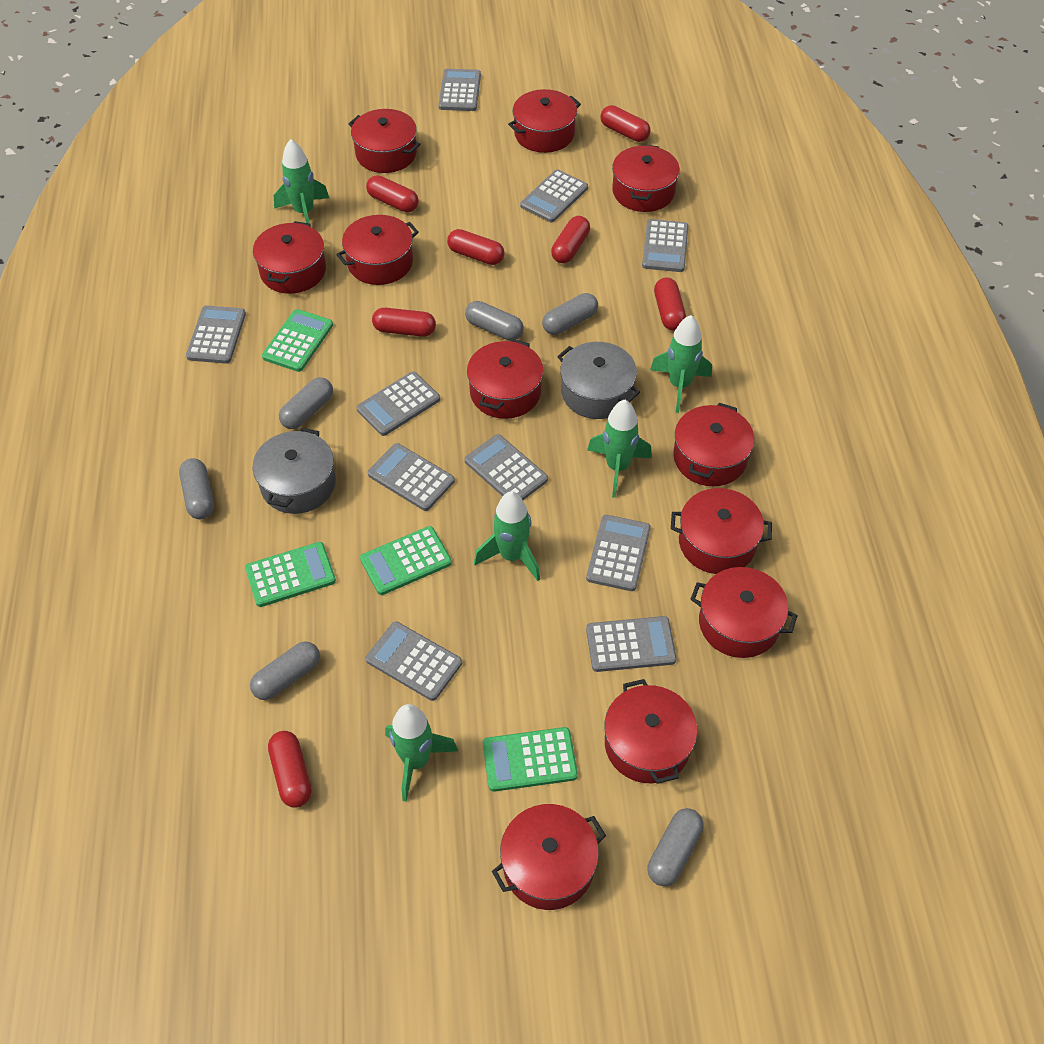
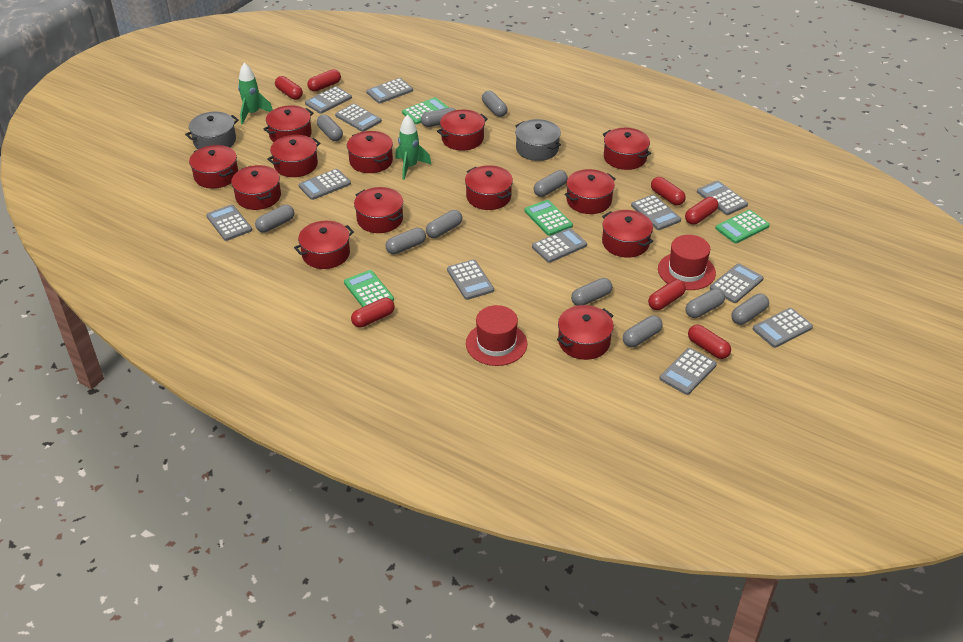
green rocket: [274,139,329,224] [385,704,458,802] [474,491,540,581] [587,400,652,498] [650,315,712,413] = 5 -> [238,63,273,125] [395,114,432,180] = 2
grey calculator: [186,305,246,364] [357,372,440,436] [366,621,462,701] [368,443,455,511] [438,69,481,111] [465,434,548,500] [520,169,588,222] [586,515,650,591] [586,616,677,672] [642,219,689,272] = 10 -> [206,204,252,241] [298,169,351,200] [305,86,352,114] [335,104,382,132] [366,78,413,103] [447,259,494,300] [532,228,587,263] [631,194,681,230] [660,348,717,395] [697,180,748,215] [710,263,764,303] [753,308,813,348] = 12
grey capsule: [179,458,214,519] [250,641,320,700] [279,377,333,429] [465,301,524,341] [542,293,598,335] [648,808,704,886] = 6 -> [255,205,294,233] [317,115,343,141] [385,228,426,254] [421,108,456,127] [426,210,462,238] [482,91,507,117] [534,170,568,197] [571,278,613,306] [623,315,663,347] [686,288,725,318] [731,294,769,325] = 11
red hat: none = 0 -> [466,305,527,366] [658,235,716,290] = 2
red pot: [253,221,326,294] [336,215,419,285] [349,109,420,173] [467,339,544,419] [492,804,606,910] [508,89,581,153] [604,679,697,784] [612,145,680,212] [671,488,772,574] [673,403,754,486] [691,567,798,658] = 11 -> [189,145,238,188] [231,165,281,210] [264,105,313,142] [267,135,320,177] [294,221,354,269] [347,131,393,173] [354,187,403,233] [437,109,488,151] [465,165,513,210] [557,305,614,360] [564,169,616,214] [602,210,653,258] [603,128,651,170] = 13

